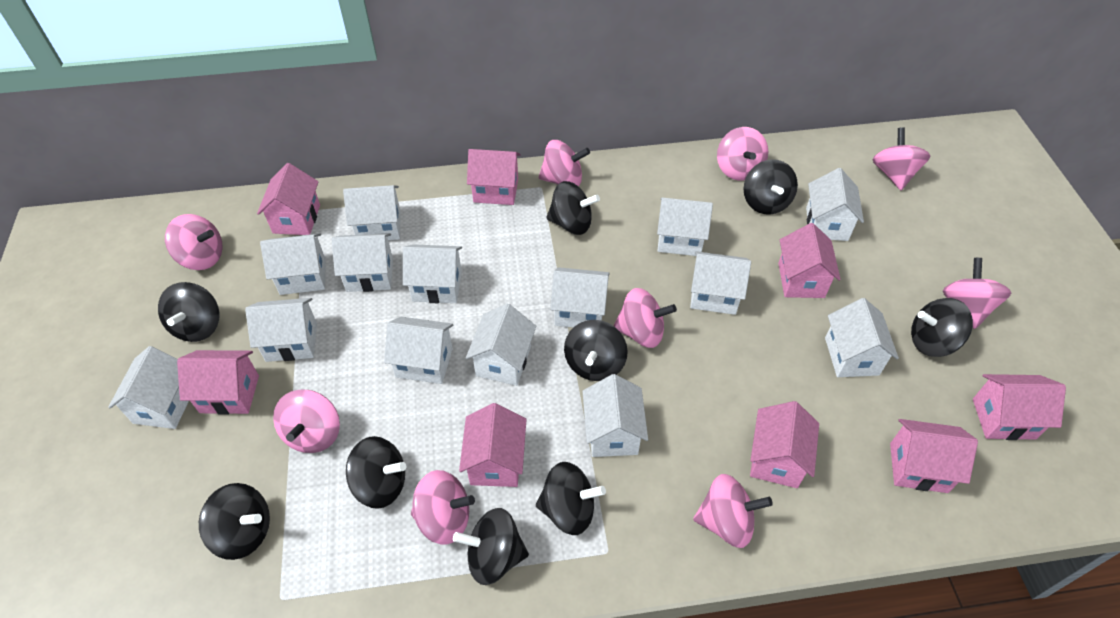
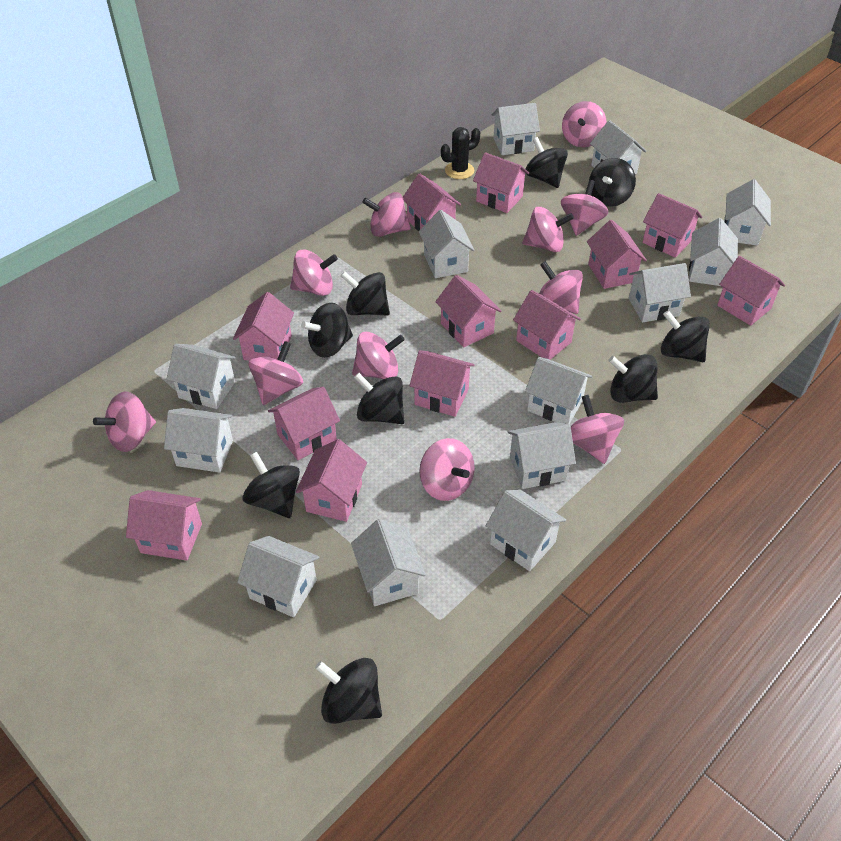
black cactus: none = 0 -> [441,127,480,179] = 1
pink house: [177,350,259,415] [257,163,320,235] [459,403,527,487] [467,149,520,205] [750,401,819,488] [778,223,841,298] [890,419,978,493] [973,374,1066,440] = 8 -> [126,490,202,561] [233,292,294,361] [268,387,340,460] [296,439,367,522] [403,173,461,232] [409,350,475,417] [435,275,501,347] [473,152,529,213] [513,290,581,360] [587,220,647,289] [643,193,702,258] [717,256,785,326] = 12
pink spinning top: [165,214,222,270] [273,390,340,453] [411,470,475,545] [539,140,590,187] [614,288,677,348] [693,474,773,548] [717,127,768,181] [873,127,930,190] [943,258,1011,329] = 9 -> [93,392,156,452] [249,341,303,405] [290,249,338,296] [352,332,405,379] [362,192,411,237] [419,438,475,501] [522,207,574,252] [539,261,583,314] [561,180,608,236] [562,101,606,147] [571,395,624,464] = 11
white house: [108,346,189,429] [245,298,317,362] [260,233,326,295] [332,233,393,292] [343,185,401,240] [384,317,453,384] [403,244,462,303] [466,304,536,386] [550,267,609,327] [582,374,648,457] [657,197,713,256] [690,251,751,315] [806,168,864,241] [825,298,899,377] = 14 -> [164,408,233,473] [166,344,236,409] [237,536,320,617] [351,519,426,606] [419,210,475,278] [486,490,566,571] [492,103,540,155] [508,422,576,489] [525,357,592,424] [590,120,647,174] [629,263,691,323] [689,218,738,286] [724,179,771,246] = 13

